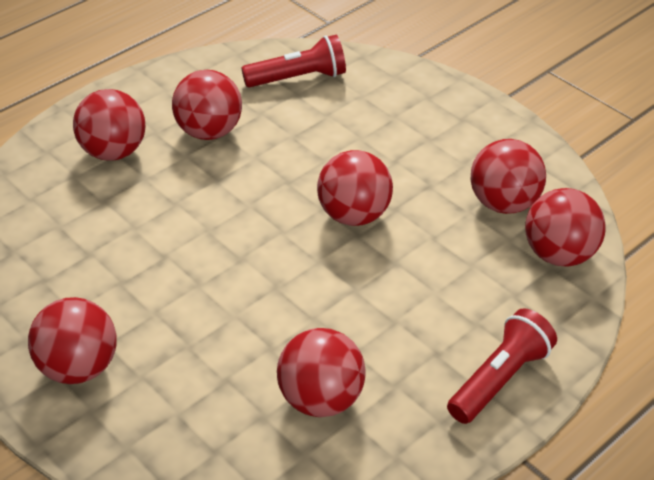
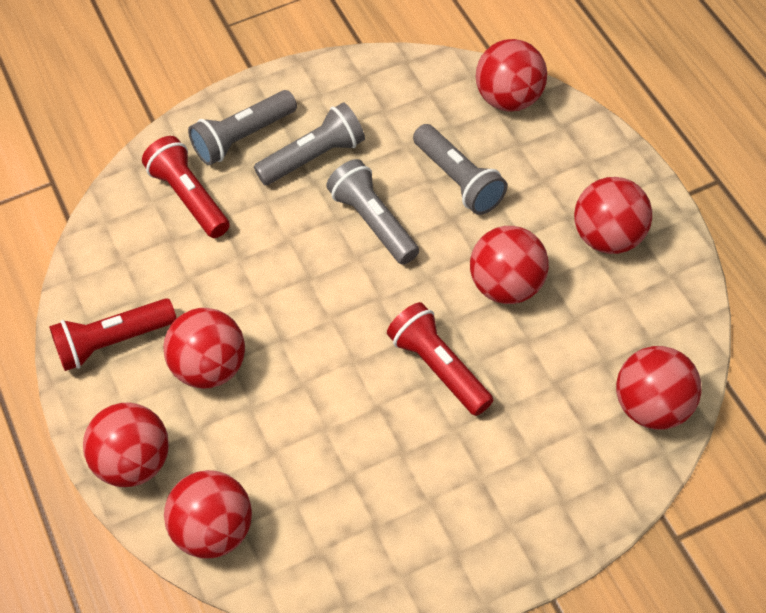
grey flashlight: none = 0 -> [188,90,297,165] [254,102,365,185] [326,159,419,265] [413,124,507,215] = 4
red flashlight: [241,35,346,88] [447,308,557,424] = 2 -> [49,298,177,371] [142,136,230,238] [387,302,493,416] = 3

